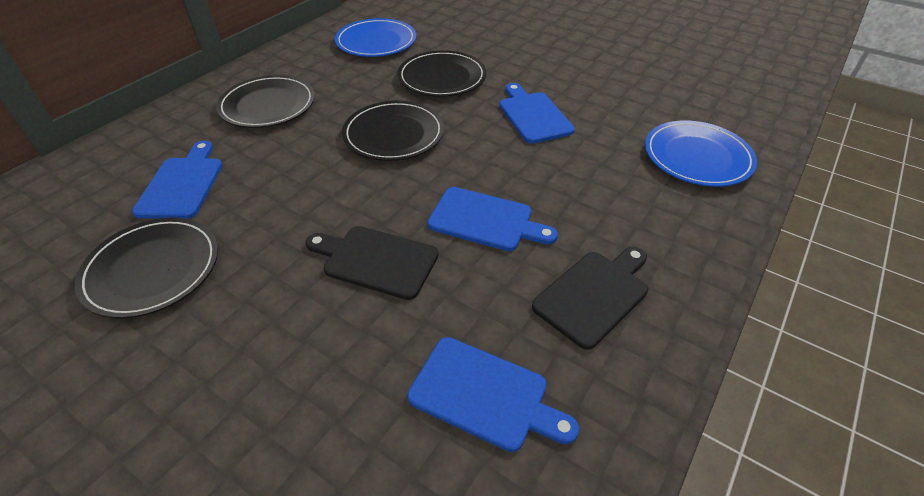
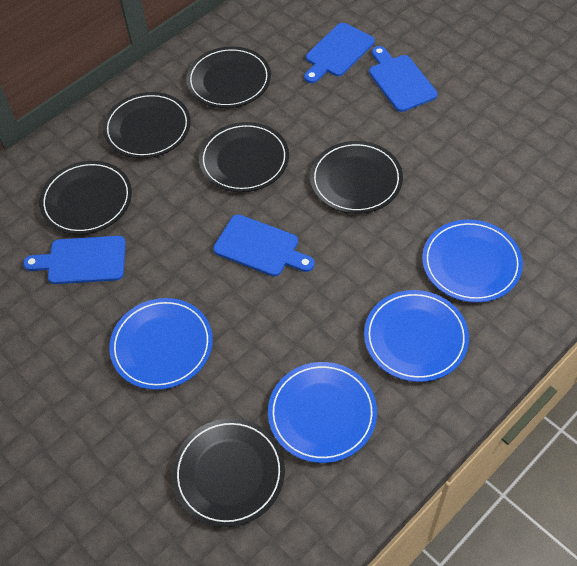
black cutting board: [305,226,439,300] [532,247,648,350] = 2 -> none = 0
black plate: [75,217,218,318] [216,75,315,128] [342,101,444,161] [397,50,487,97] = 4 -> [39,161,132,235] [103,92,191,158] [172,418,285,527] [186,47,271,108] [199,122,289,192] [310,141,403,214] = 6
blue plate: [335,18,416,57] [645,121,757,187] = 2 -> [109,298,213,390] [268,362,377,463] [364,290,469,382] [422,220,523,303] = 4

